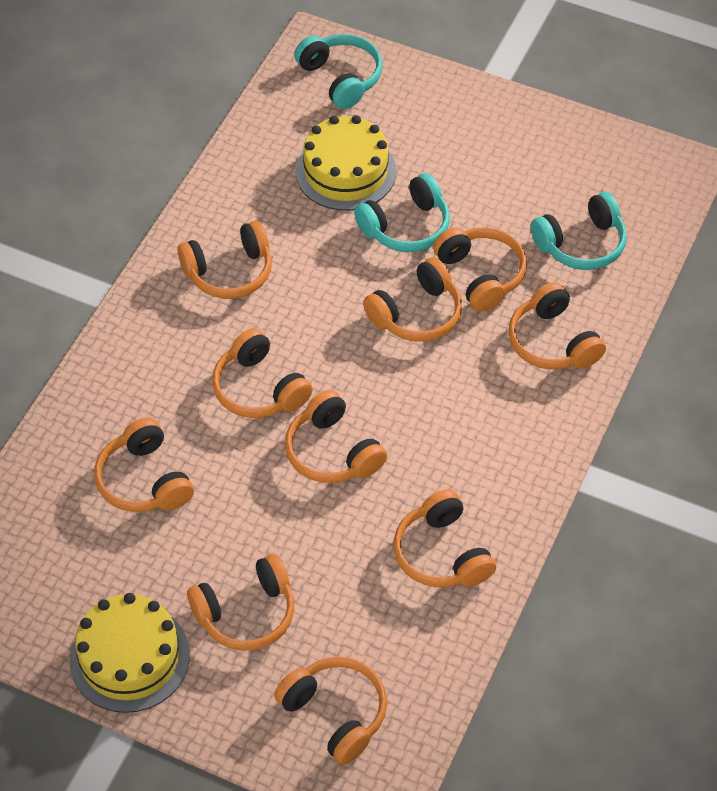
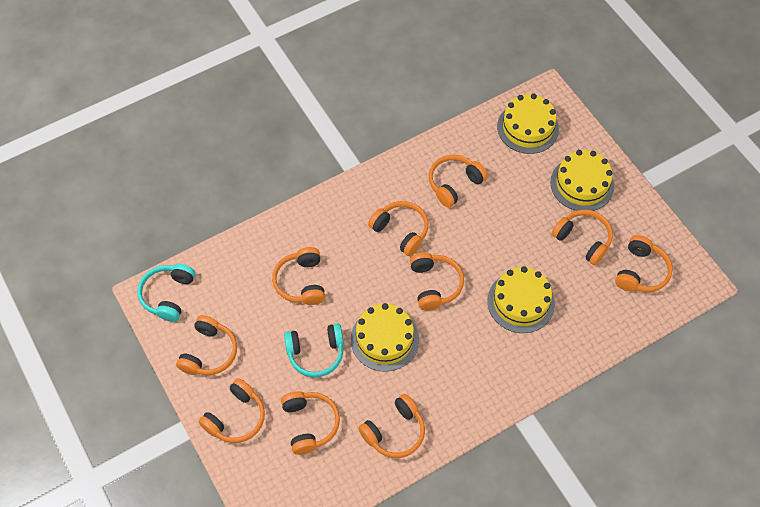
turquoise headphones: [294,34,382,109] [354,173,450,252] [531,192,627,270] = 3 -> [137,263,195,322] [284,323,344,377] = 2
yellow cake: [70,593,190,713] [296,115,396,211] = 2 -> [351,303,419,372] [487,266,555,333] [497,94,559,154] [550,150,614,211] = 4

